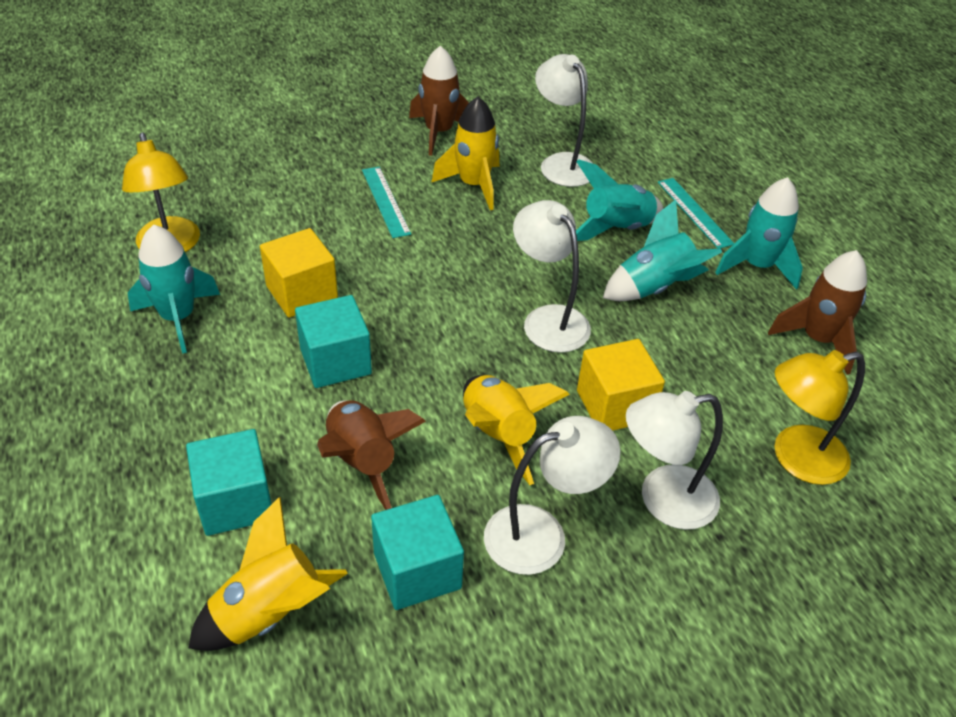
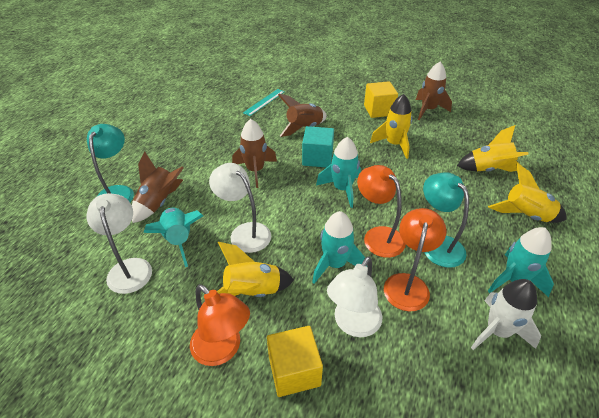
brown rocket: [317,400,426,510] [409,46,469,156] [768,250,867,375] = 3 -> [132,152,184,223] [232,119,277,188] [278,94,327,137] [416,62,452,120] = 4
orange lamp: none = 0 -> [190,284,250,366] [357,165,406,258] [384,208,446,311] = 3
turquoise cube: [186,429,272,536] [295,295,372,388] [371,495,464,610] = 3 -> [302,126,334,168] = 1
turquoise lamp: none = 0 -> [87,124,134,202] [423,172,469,268] = 2
turquoise ruler: [362,167,411,238] [658,178,734,249] = 2 -> [243,89,285,116] = 1
white lamp: [484,416,621,575] [513,200,591,353] [535,54,593,187] [626,391,723,530] = 4 -> [87,193,152,294] [209,163,271,253] [327,256,382,337] = 3
white rocket: none = 0 -> [471,279,541,350] = 1
yellow lamp: [122,133,200,252] [775,350,865,485] = 2 -> none = 0
yellow rocket: [189,497,348,651] [431,97,499,210] [463,375,570,485] = 3 -> [217,242,294,297] [370,94,412,159] [457,125,529,172] [488,163,566,223] = 4

